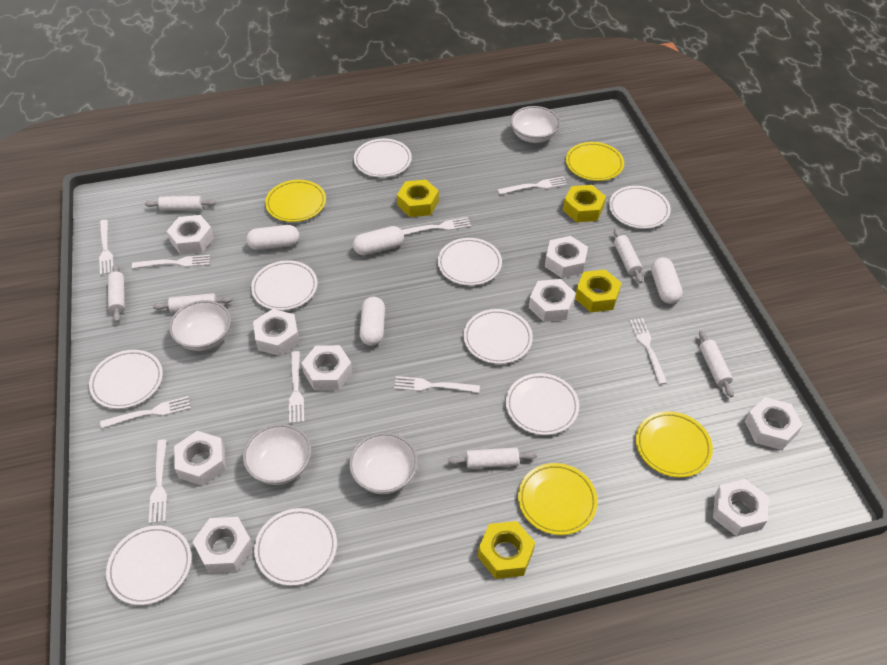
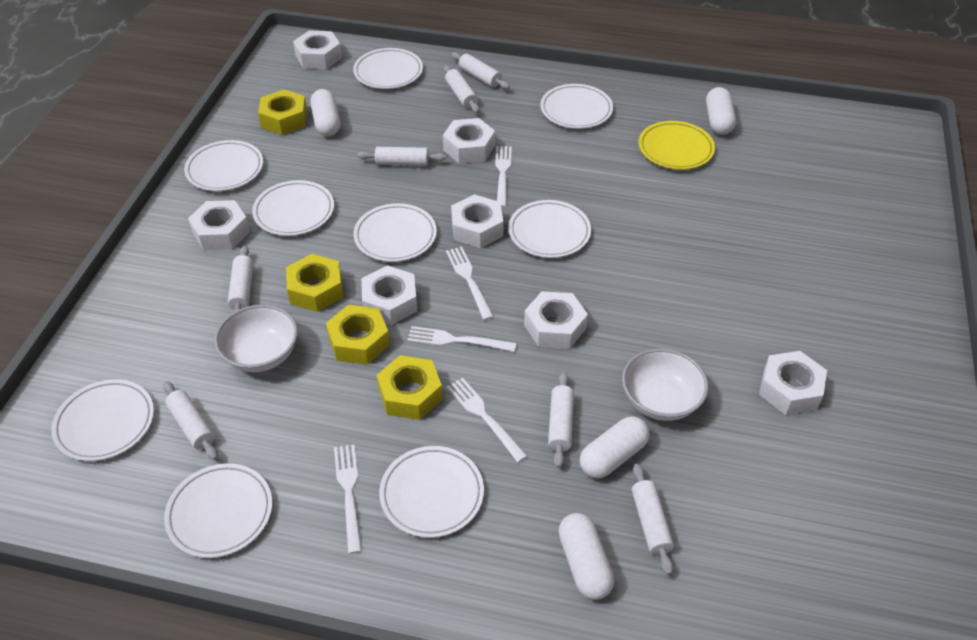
white bowl: [169,300,231,351] [243,424,312,485] [349,433,418,494] [510,106,560,143] = 4 -> [214,304,298,372] [622,348,708,421] = 2
white fork: [99,220,113,275] [100,396,191,428] [132,255,210,268] [149,440,167,524] [289,351,304,423] [394,376,480,393] [402,217,471,235] [497,176,567,195] [630,318,667,385] = 9 -> [334,444,362,554] [407,326,517,352] [446,247,494,320] [447,377,527,462] [495,146,512,208] = 5
white nut: [167,215,214,255] [174,431,226,486] [193,517,254,573] [253,309,299,356] [302,345,353,391] [529,279,576,322] [545,236,588,278] [713,479,769,536] [745,397,803,450] = 9 -> [188,200,250,250] [293,31,342,69] [361,265,417,325] [443,118,495,164] [451,194,504,248] [524,291,588,349] [759,351,827,415] = 7
white rolling pin: [108,264,125,322] [145,196,216,211] [153,293,232,313] [448,447,537,469] [614,228,643,283] [699,330,734,397] = 6 -> [163,381,218,460] [228,246,253,313] [357,147,446,166] [444,65,480,113] [451,52,510,89] [548,372,574,468] [631,463,674,575] = 7
yellow plate: [265,180,326,222] [518,463,598,535] [566,142,624,181] [636,411,713,477] = 4 -> [638,121,715,170] = 1

